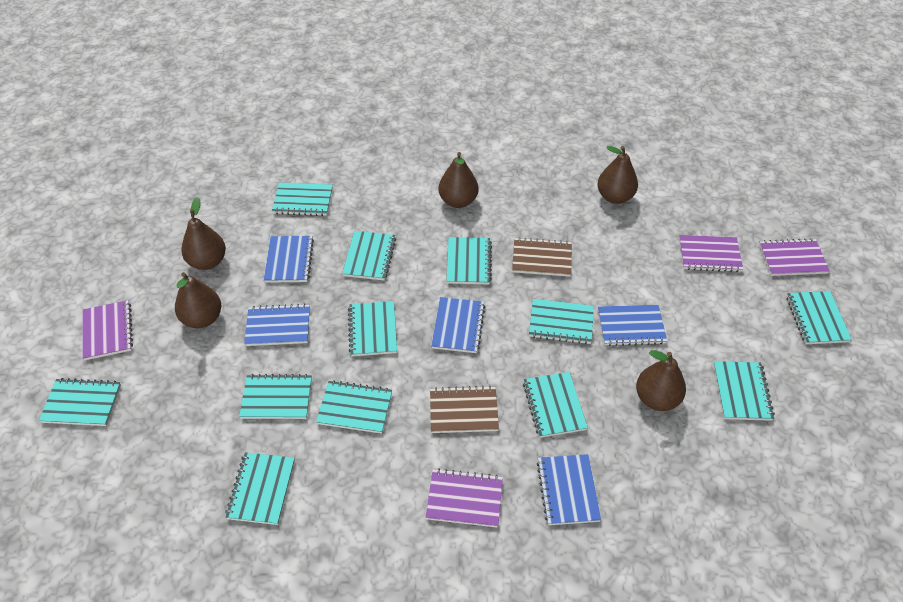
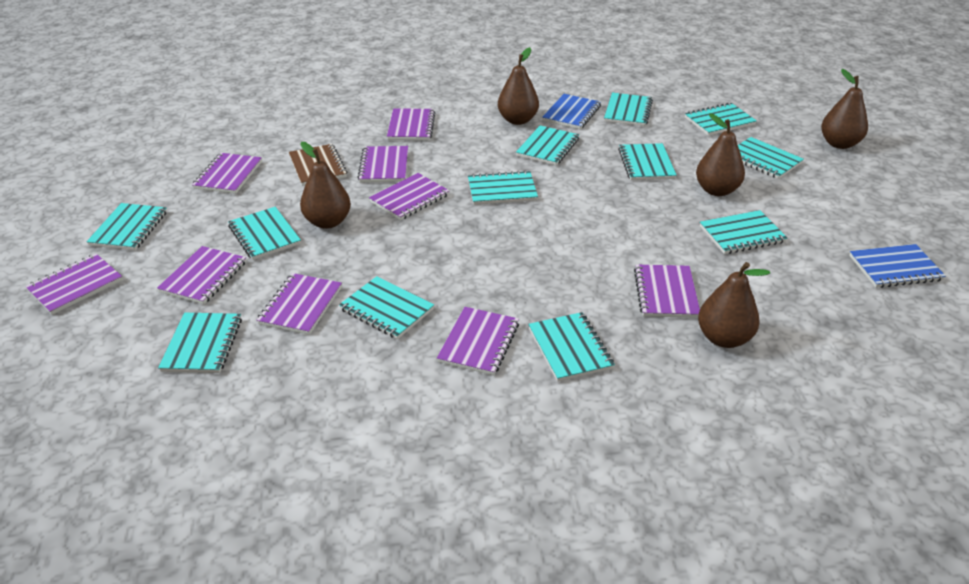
blue notebook: [244,304,310,346] [264,236,314,283] [431,297,485,353] [536,454,601,525] [598,305,667,346] = 5 -> [542,94,601,129] [849,244,946,288] = 2
brown notebook: [430,386,499,433] [512,237,572,277] = 2 -> [289,144,347,186] = 1
purple notebook: [82,300,133,360] [426,468,503,528] [679,235,743,272] [759,238,830,276] = 4 -> [25,254,123,315] [157,246,246,304] [192,153,262,194] [257,273,342,335] [358,146,408,182] [369,173,449,220] [387,108,435,140] [437,307,519,375] [634,264,700,318] = 9

